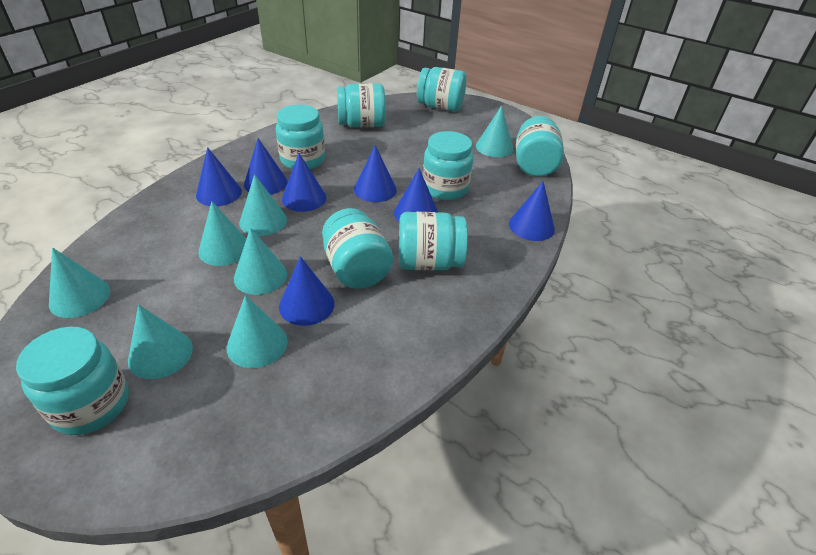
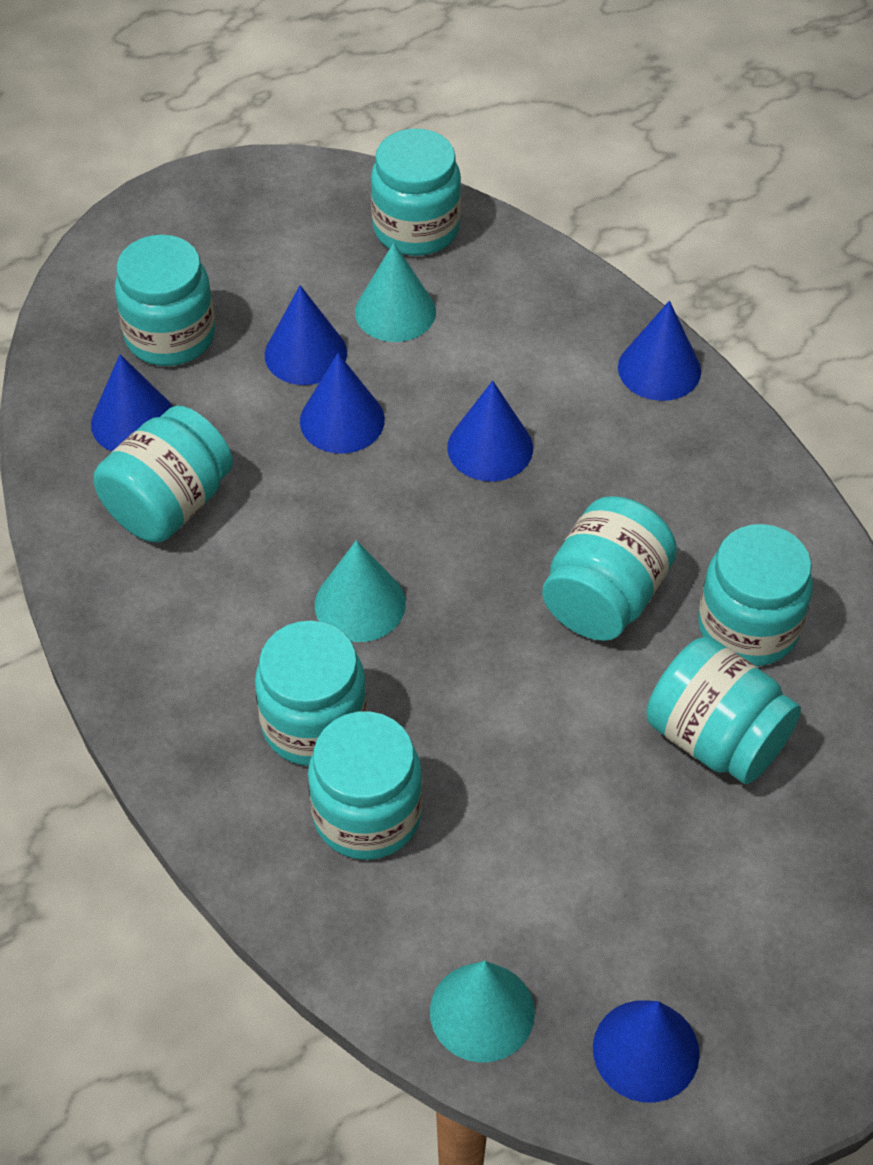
blue cone: [196,147,242,206] [244,138,287,195] [279,256,334,326] [282,153,327,212] [354,145,397,202] [394,168,438,222] [509,181,555,241] = 7 -> [91,354,173,451] [265,285,347,385] [300,353,385,453] [447,381,533,482] [593,1001,699,1102] [618,301,701,401] = 6
turquoise cone: [49,248,110,318] [128,305,193,379] [198,201,246,266] [227,295,288,368] [234,228,287,295] [239,174,287,236] [476,106,513,157] = 7 -> [315,540,406,642] [355,243,436,342] [430,961,535,1063] = 3

